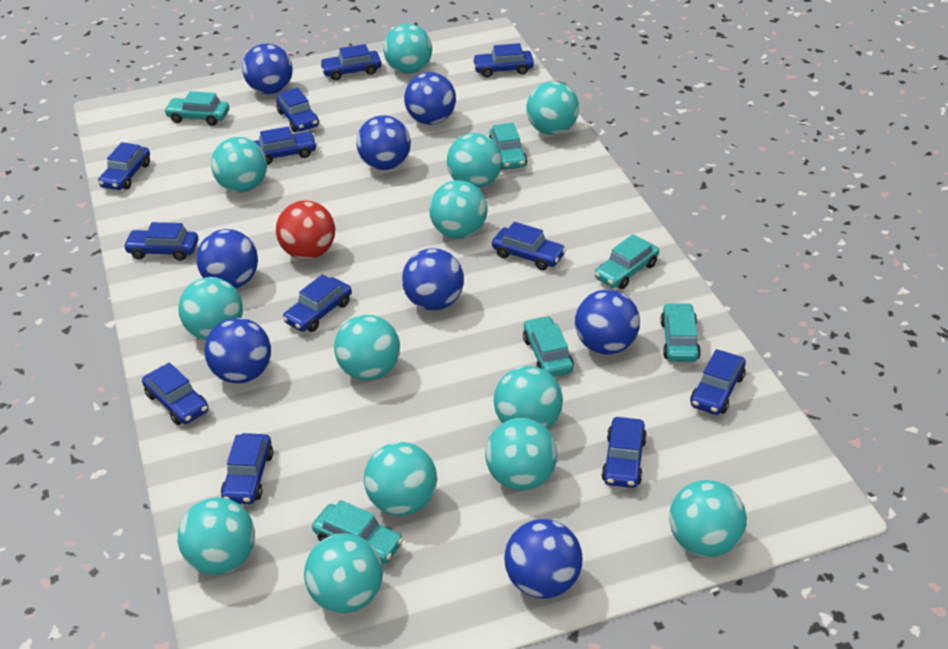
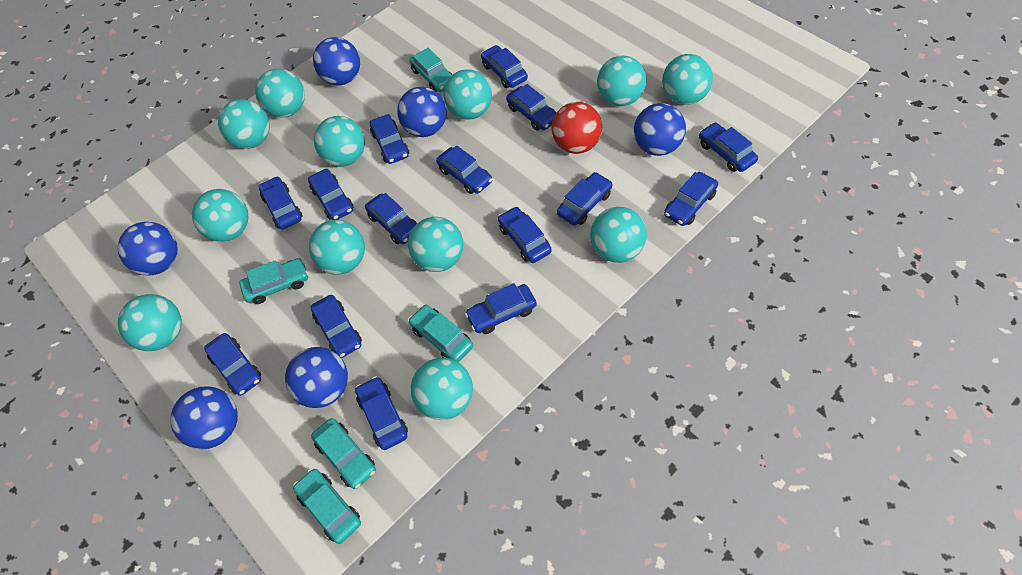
blue ball: [196,229,258,288] [204,318,271,383] [242,43,293,94] [356,115,411,170] [402,248,464,310] [404,72,456,125] [504,519,582,599] [575,289,640,354] = 8 -> [118,222,178,275] [171,386,238,449] [285,347,348,408] [313,37,360,86] [397,87,447,137] [634,103,686,156] = 6
blue car: [98,142,150,190] [123,222,198,261] [142,362,209,425] [221,433,273,504] [254,126,317,165] [276,88,319,132] [282,274,352,332] [320,44,381,80] [472,43,534,77] [492,222,566,270] [601,417,647,488] [690,349,746,415] = 12 -> [204,333,261,396] [259,176,303,230] [308,169,354,220] [311,295,362,358] [355,376,408,450] [365,193,417,244] [370,114,409,164] [436,146,493,194] [465,283,537,334] [481,45,528,88] [498,206,552,263] [506,84,557,131] [557,172,613,226] [664,172,718,226] [699,122,758,172] = 15
turquoise ball: [178,277,243,340] [178,497,255,575] [211,137,267,192] [304,533,383,613] [334,315,400,380] [364,442,437,516] [383,24,432,74] [429,180,487,239] [447,133,502,189] [485,418,557,491] [494,366,563,429] [527,81,579,135] [669,480,747,557] = 13 -> [118,294,182,351] [192,189,249,242] [218,99,270,149] [255,69,305,117] [309,220,365,275] [314,116,365,167] [408,217,463,272] [411,358,473,420] [443,69,492,120] [590,207,647,263] [597,56,646,106] [662,54,713,105] = 12
turquoise car: [164,91,229,126] [312,500,403,564] [489,123,527,170] [523,316,574,377] [595,234,659,289] [660,303,701,362] = 6 -> [239,258,308,304] [293,468,361,544] [311,418,376,489] [408,305,473,362] [409,48,453,92] = 5

